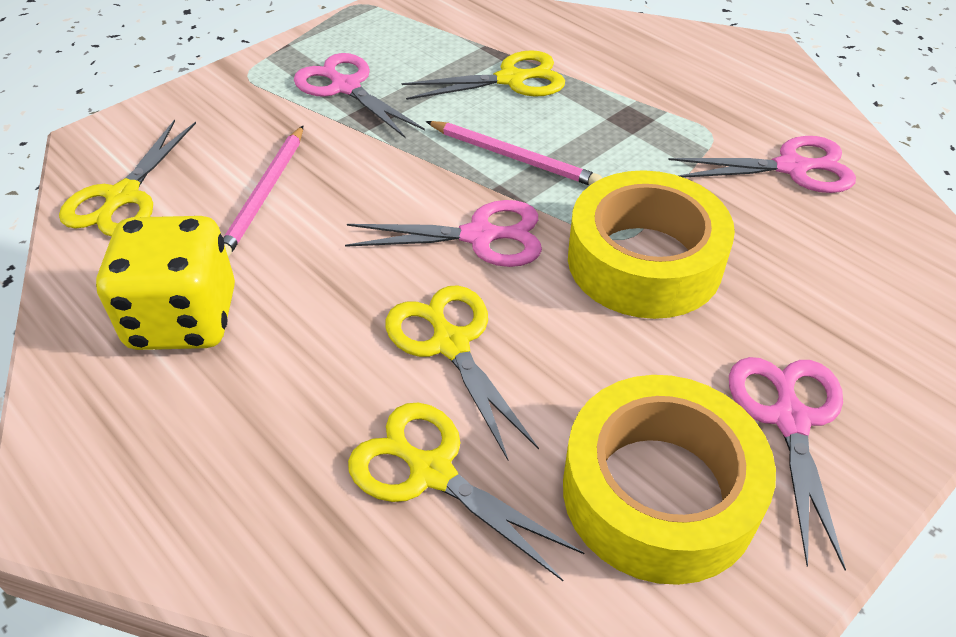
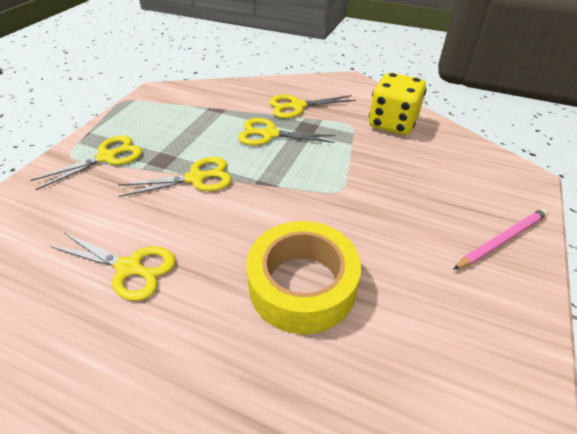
pink pencil: [223,126,303,258] [426,121,602,185] = 2 -> [453,208,548,270] = 1
pink scissors: [294,53,425,138] [345,200,542,267] [668,136,856,193] [729,357,846,571] = 4 -> none = 0
yellow scissors: [59,119,196,236] [348,403,584,581] [386,285,539,460] [402,50,565,100] = 4 -> [30,135,142,190] [51,233,176,301] [118,157,232,197] [238,118,336,146] [269,95,356,118] = 5
yellow tape: [563,375,776,585] [568,170,735,319] = 2 -> [246,221,361,334] = 1

